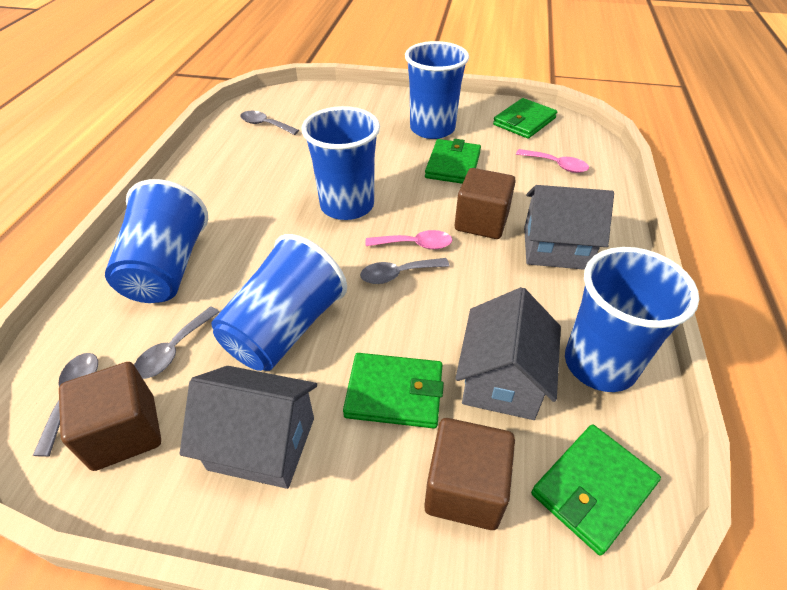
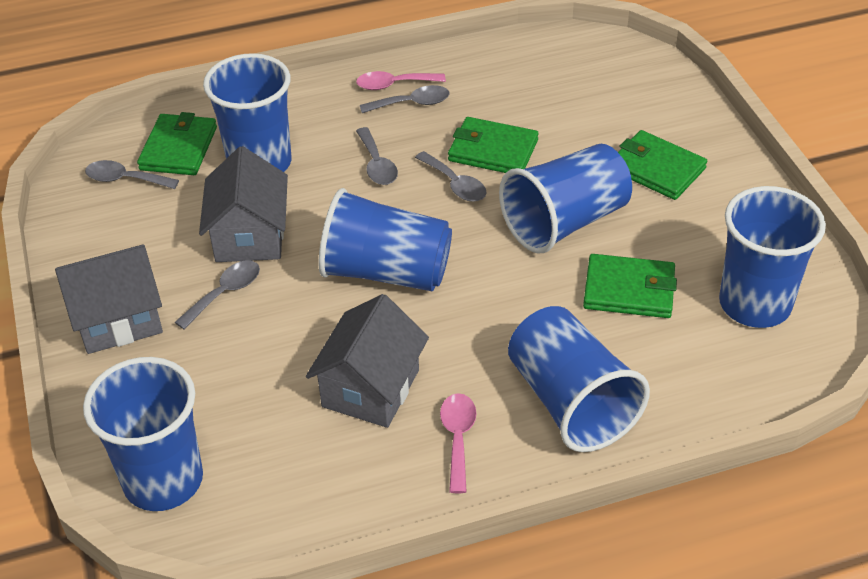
blue cup: [105,179,208,303] [211,234,347,371] [302,106,380,220] [405,41,469,139] [565,247,699,392] = 5 -> [83,357,203,511] [203,53,291,172] [319,188,452,291] [499,144,632,253] [508,306,650,452] [719,186,826,328] = 6
brown cube: [59,362,161,471] [424,418,515,530] [455,168,516,239] = 3 -> none = 0
grey spoon: [33,353,98,457] [134,306,220,379] [240,111,299,135] [360,258,450,284] = 4 -> [85,160,179,189] [175,260,260,330] [356,127,398,185] [360,85,449,113] [415,151,486,202] = 5

